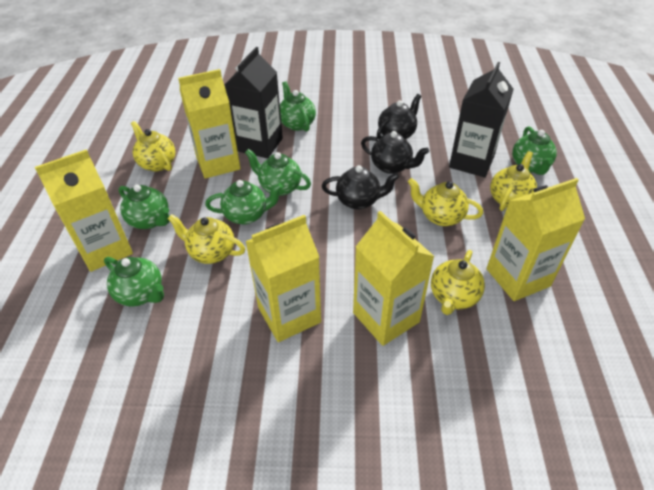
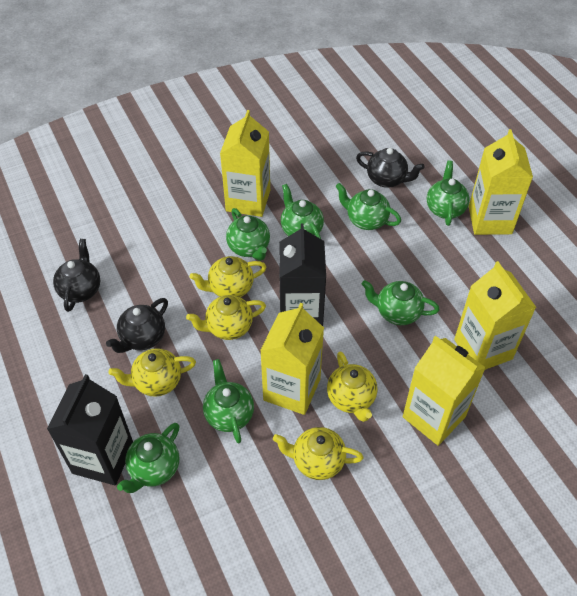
green teapot: [104,257,164,306] [118,185,169,229] [205,180,283,224] [245,149,311,196] [280,81,316,132] [512,126,557,175] = 6 -> [117,423,180,493] [203,359,254,444] [226,208,270,261] [281,184,324,239] [336,183,401,230] [362,280,440,325] [427,161,470,226] = 7

